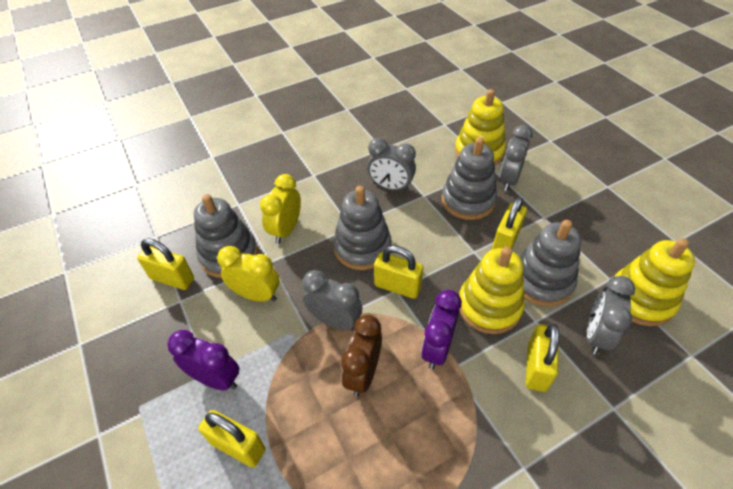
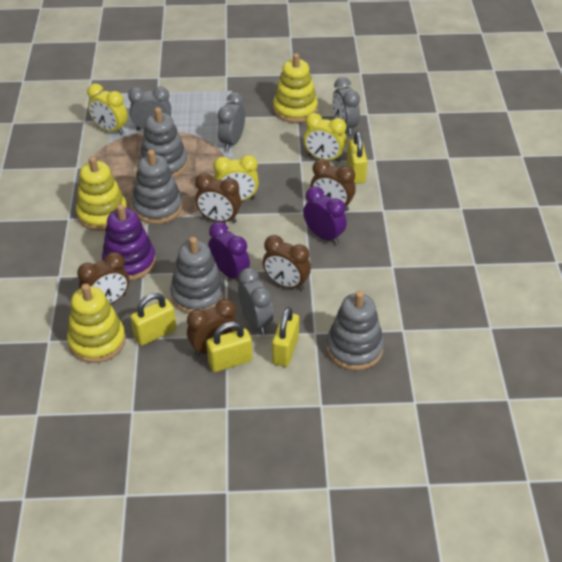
brown clock: [341,315,382,396] = 1 -> [77,252,129,304] [187,299,237,356] [195,173,241,223] [263,235,311,291] [310,159,356,211] = 5
purple stacking toy: none = 0 -> [102,204,156,281] = 1
yellow clock: [217,246,280,302] [260,174,301,244] = 2 -> [87,84,128,135] [213,155,259,201] [304,113,347,162] = 3
yellow padlock: [137,238,194,290] [198,410,265,467] [374,245,423,299] [492,197,527,250] [526,323,559,392] = 5 -> [130,293,176,346] [206,321,252,372] [272,307,299,367] [347,131,368,184] = 4

